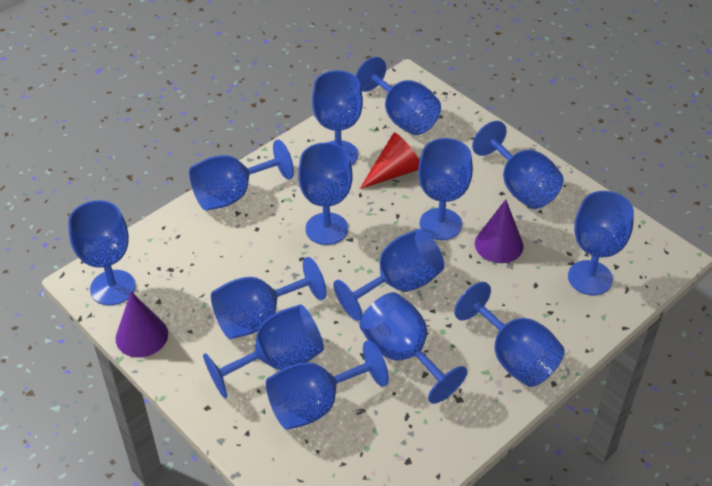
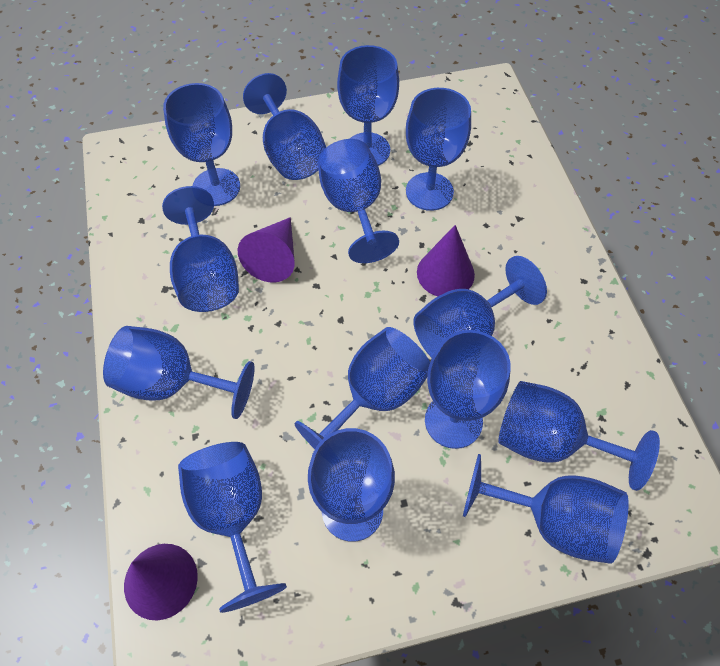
purple cone: [116,292,168,357] [475,199,523,263] = 2 -> [124,544,198,620] [238,217,295,282] [417,225,475,296] = 3
red cone: [360,132,420,189] = 1 -> none = 0

